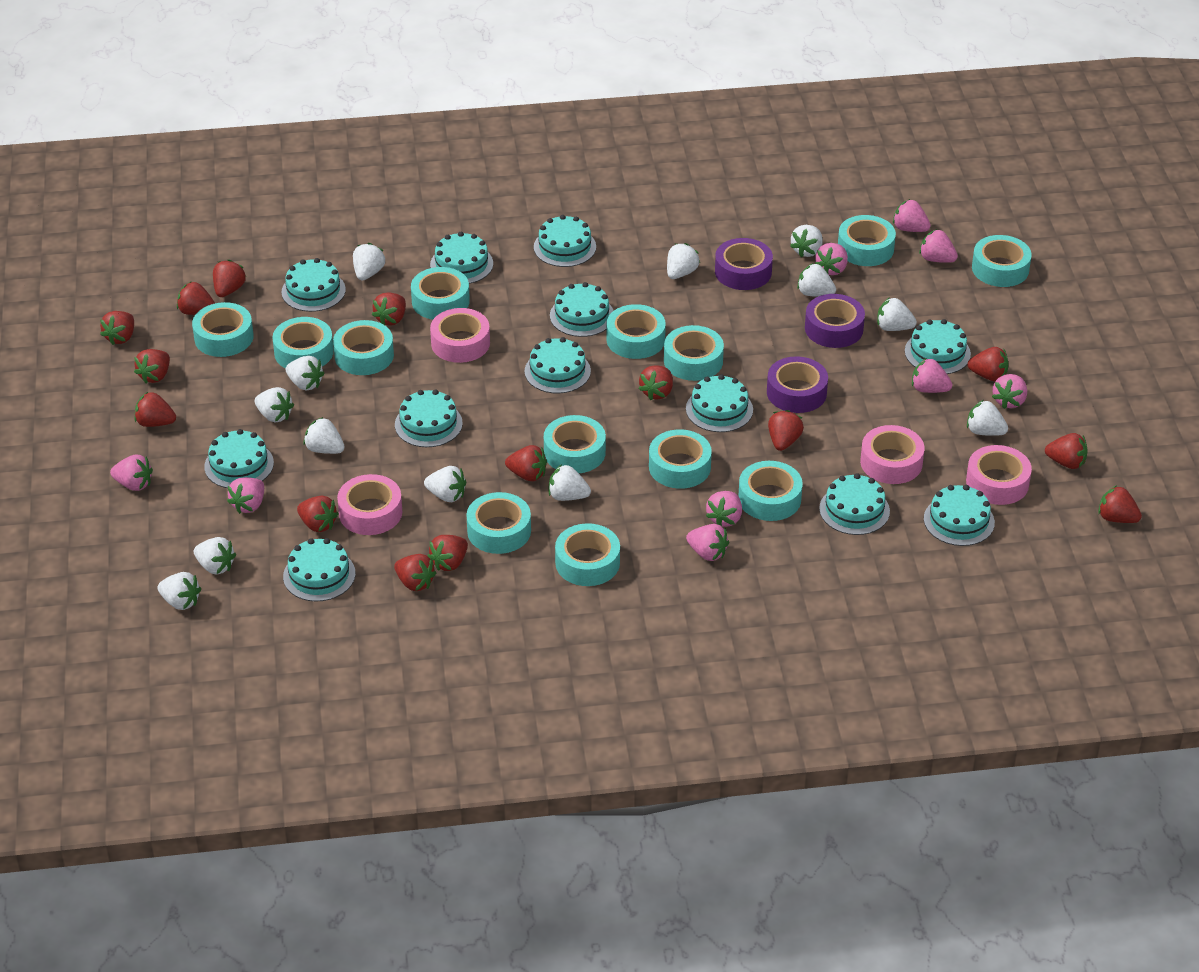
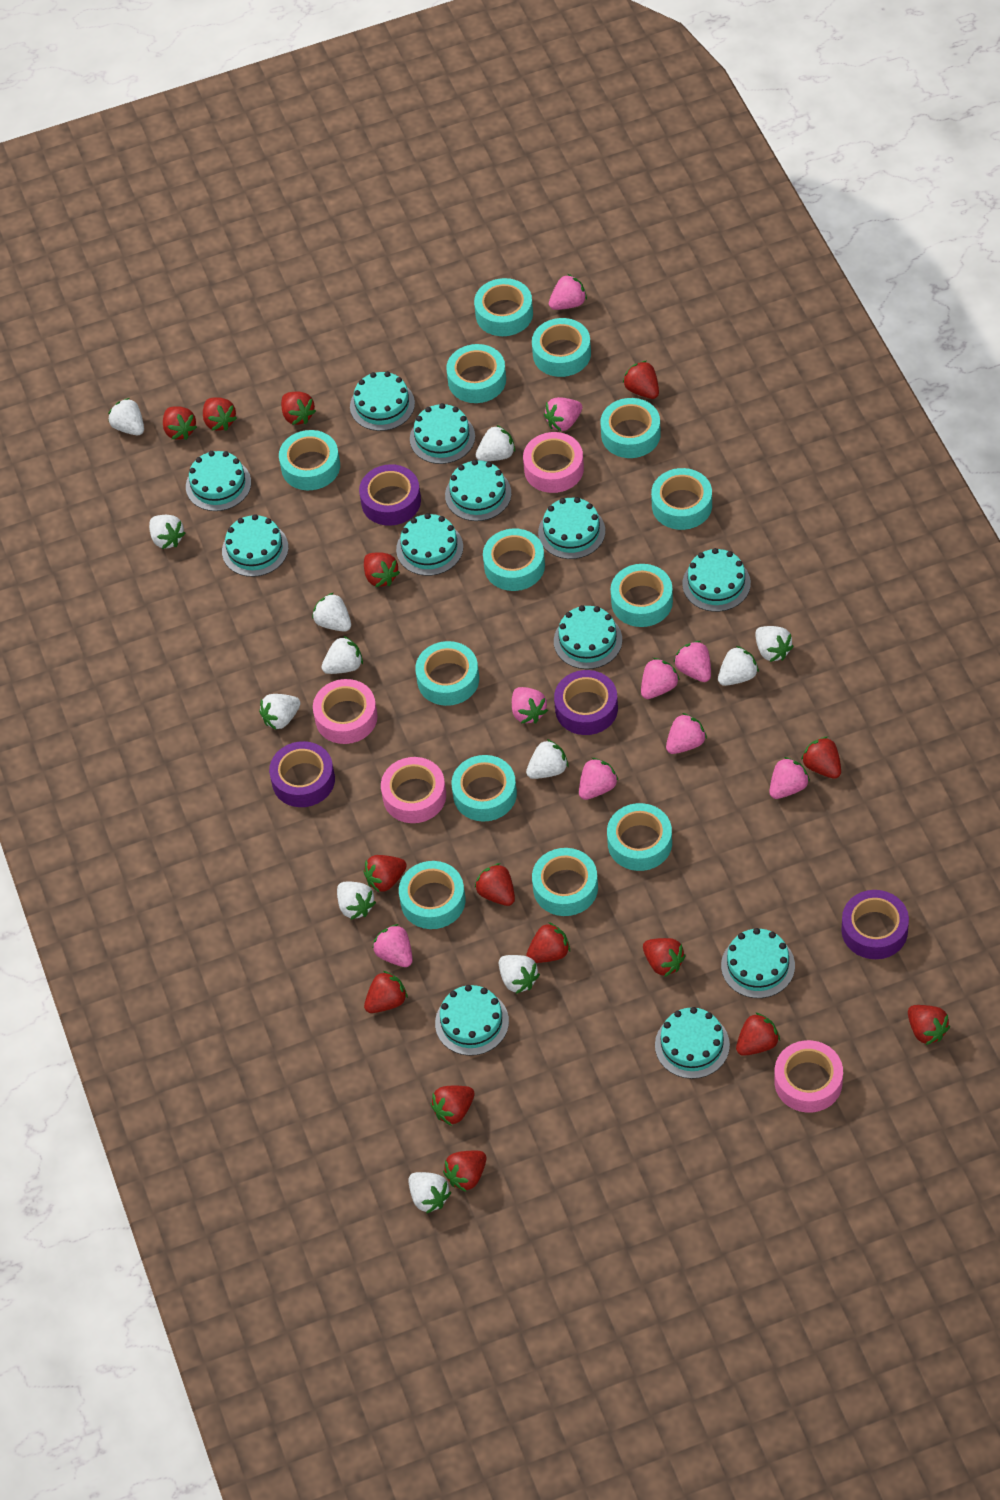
purple tape: [715,238,773,290] [767,356,828,413] [805,294,865,348] = 3 -> [269,741,335,807] [359,464,421,526] [554,670,618,735] [841,890,909,959] = 4
white strawberry: [157,572,201,610] [194,537,236,574] [255,387,294,423] [286,356,325,391] [303,417,345,454] [353,243,385,280] [424,466,466,502] [549,464,591,501] [667,243,700,279] [790,225,823,257] [797,263,836,297] [877,297,917,331] [967,400,1008,436] = 13 -> [108,398,144,435] [149,515,185,549] [259,694,301,730] [312,593,351,632] [322,636,363,674] [337,881,376,920] [408,1172,451,1214] [476,425,515,461] [499,955,540,994] [526,739,568,779] [718,646,759,686] [755,626,794,662] = 12

